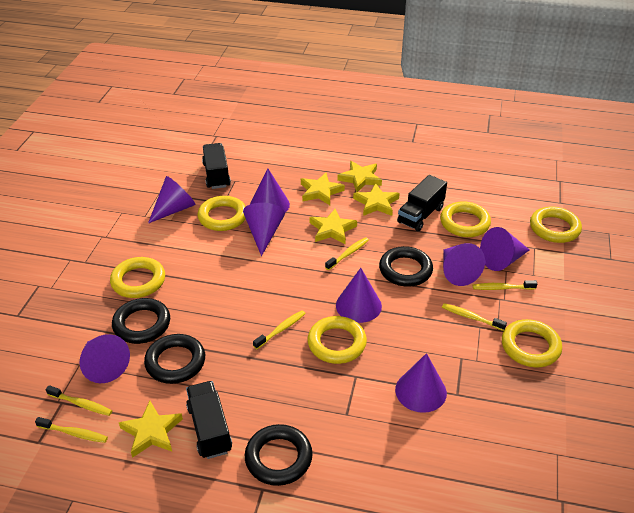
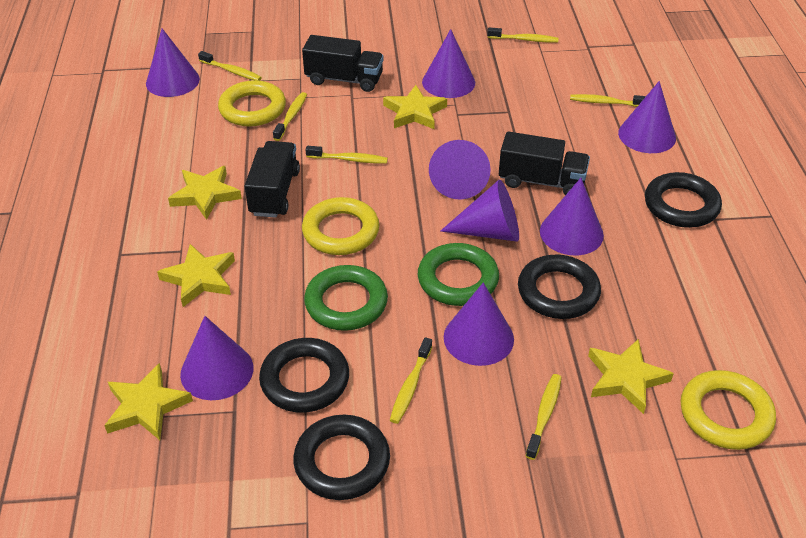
green ring: none = 0 -> [304,265,388,331] [418,243,499,306] = 2
yellow ring: [110,257,165,298] [198,196,246,231] [308,316,367,364] [440,201,491,237] [502,319,562,367] [530,206,582,243] = 6 -> [218,80,286,127] [302,197,380,255] [681,370,776,450] = 3
yellow toothbrush: [35,417,108,443] [46,385,112,416] [253,310,306,349] [325,237,369,270] [442,303,507,331] [473,280,537,290] = 6 -> [198,51,262,81] [273,92,307,141] [305,146,388,164] [390,337,432,424] [487,28,559,43] [526,374,562,460] [570,94,646,107] = 7

